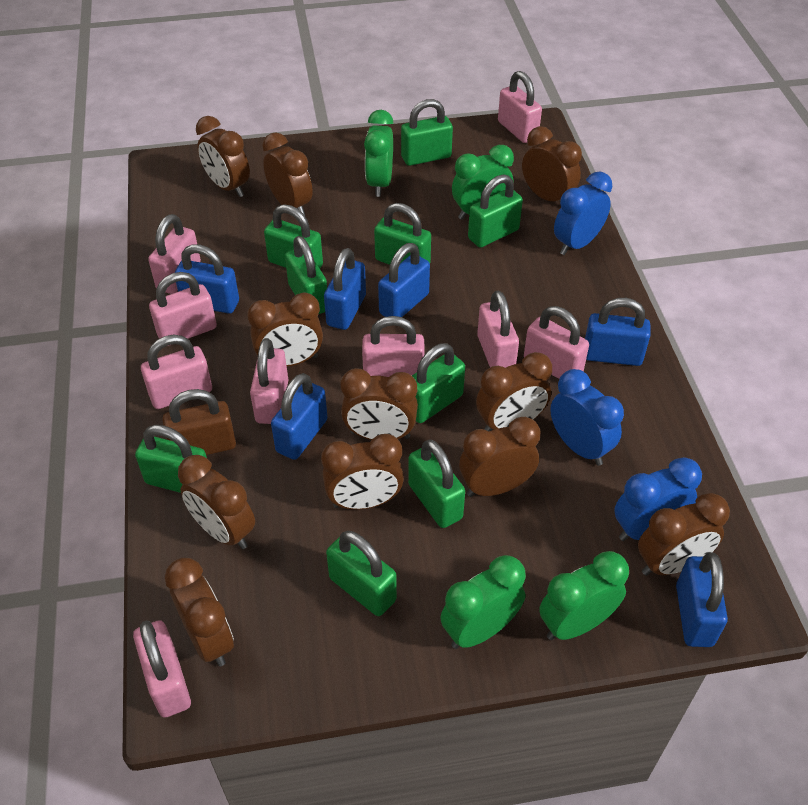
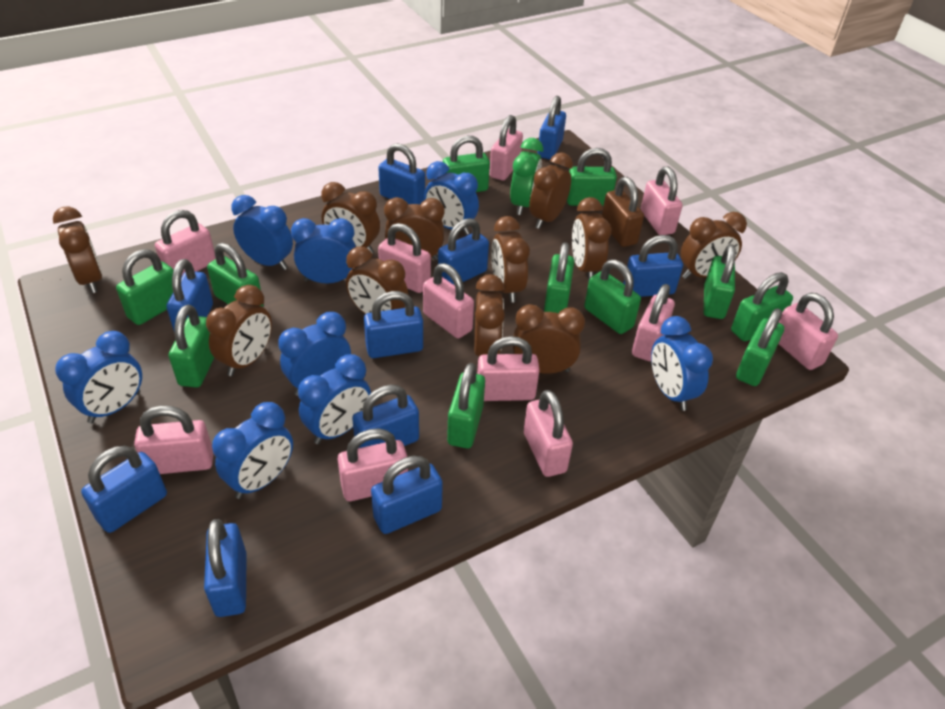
blue clock: [550,369,624,466] [554,172,612,255] [614,457,702,541] = 3 -> [55,331,142,423] [212,402,293,499] [231,195,293,270] [278,312,351,396] [291,218,356,284] [298,354,371,444] [424,161,479,235] [651,316,713,411] = 8
blue padlock: [175,244,239,314] [271,373,327,460] [324,248,366,330] [378,243,430,317] [585,298,651,366] [676,552,728,647] = 6 -> [81,446,167,533] [166,259,213,333] [204,519,247,617] [352,384,419,448] [364,291,423,358] [371,456,443,534] [378,143,425,205] [438,218,489,285] [537,96,566,160] [623,235,683,297] = 10
green clock: [364,110,394,197] [440,555,526,649] [452,145,514,220] [539,551,629,640] = 4 -> [510,138,543,215] = 1
green padlock: [135,425,207,493] [264,204,323,269] [285,236,327,314] [326,531,397,616] [374,203,431,265] [401,99,453,166] [408,439,465,528] [412,343,465,423] [468,174,523,248] = 9 -> [116,249,173,325] [169,305,214,388] [207,243,264,307] [443,136,490,192] [447,363,485,448] [544,242,574,313] [567,148,617,206] [584,260,641,334] [703,244,736,319] [731,272,793,341] [736,308,784,386] = 11
pink padlock: [133,620,191,718] [141,335,212,409] [148,214,201,294] [149,272,217,346] [250,338,288,424] [362,316,424,377] [477,291,519,368] [498,71,542,143] [524,306,589,379] = 9 -> [134,405,213,474] [155,210,216,275] [337,428,408,501] [378,223,431,293] [423,263,474,338] [477,336,540,401] [489,115,523,181] [524,390,573,477] [632,284,675,361] [641,166,683,235] [778,293,838,370] = 11

